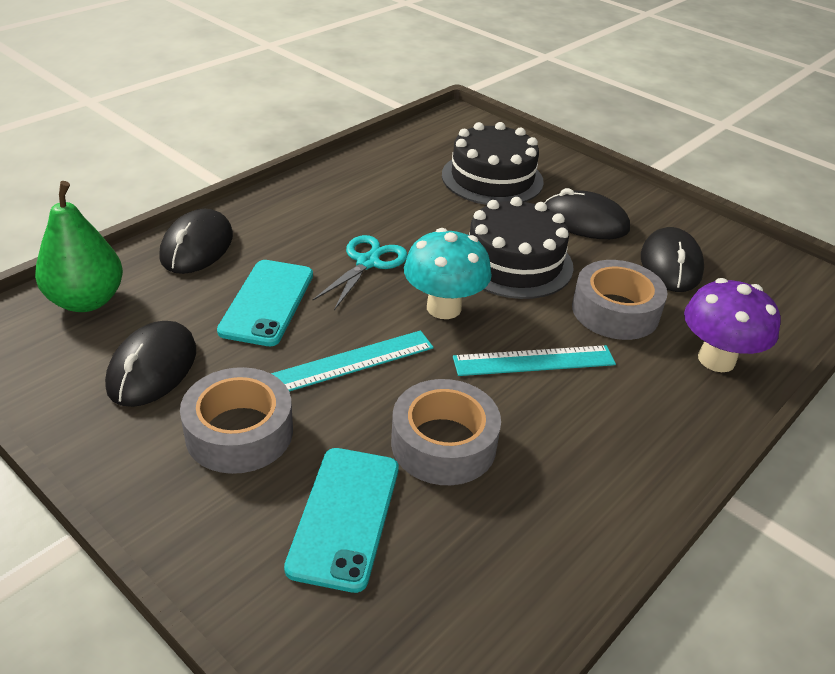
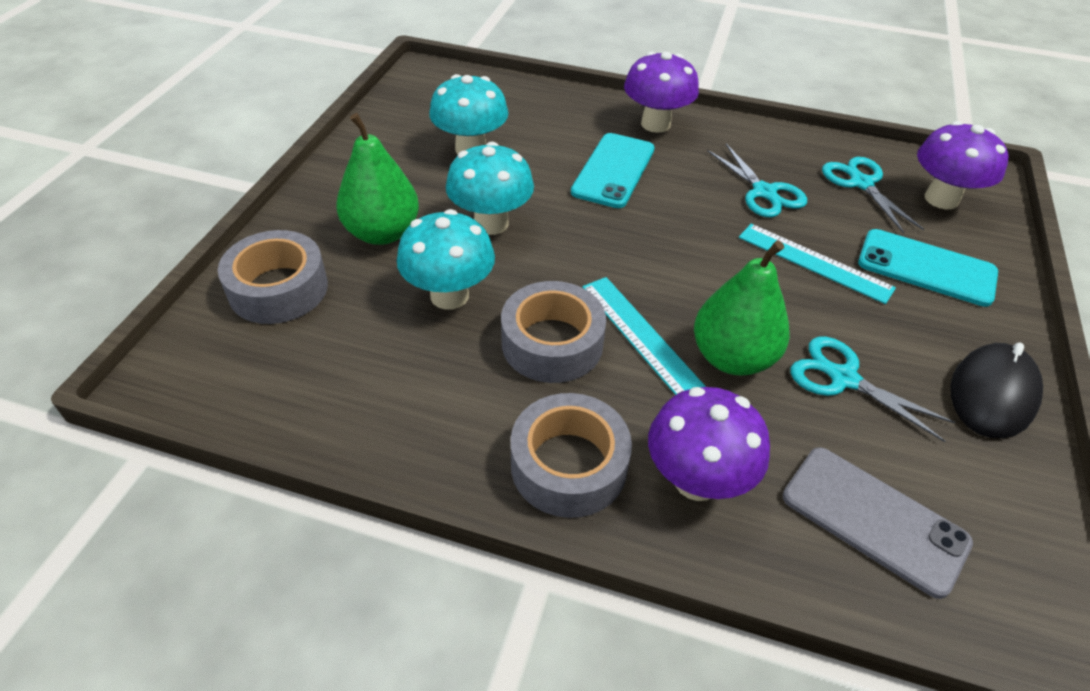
black cake: [442,122,544,205] [469,197,574,299] = 2 -> none = 0
black mouse: [105,321,196,407] [159,209,233,274] [544,188,630,239] [641,227,704,292] = 4 -> [950,343,1043,438] = 1
green pear: [35,181,123,312] = 1 -> [336,113,419,245] [694,240,790,375] = 2
grey phone: none = 0 -> [783,447,973,599] = 1
purple mushroom: [684,278,781,372] = 1 -> [624,52,699,133] [648,387,770,501] [917,121,1008,209] = 3
turquoise mushroom: [404,228,492,319] = 1 -> [397,209,495,310] [429,74,508,155] [446,141,534,235] = 3
turquoise scissors: [312,235,408,310] = 1 -> [707,144,807,217] [790,337,955,442] [822,157,924,234] = 3

